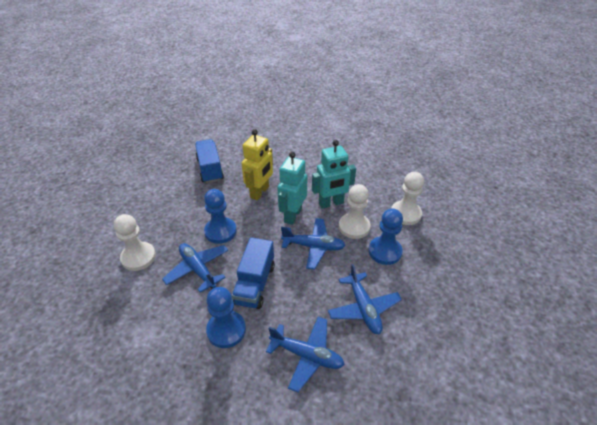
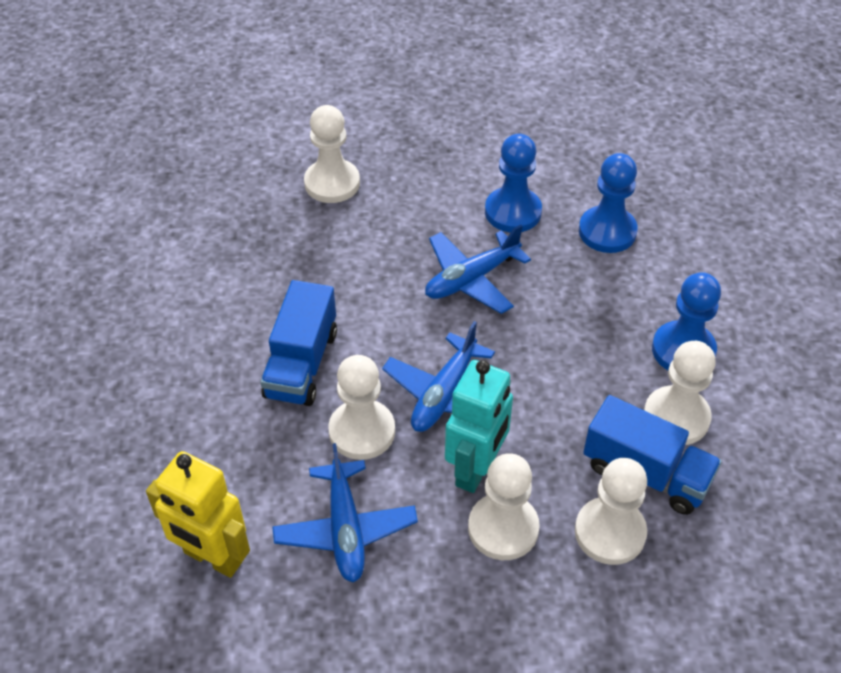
blue plane: [162,243,228,293] [266,317,345,393] [281,218,346,270] [328,264,402,334] = 4 -> [272,443,418,582] [382,321,495,432] [425,224,531,314] = 3
turquoise robot: [277,152,308,225] [312,140,356,209] = 2 -> [445,360,513,493] = 1
white pawn: [114,214,156,271] [339,184,371,239] [391,172,424,225] = 3 -> [304,105,360,203] [328,355,395,460] [468,453,540,560] [575,458,647,565] [644,341,716,445] = 5

